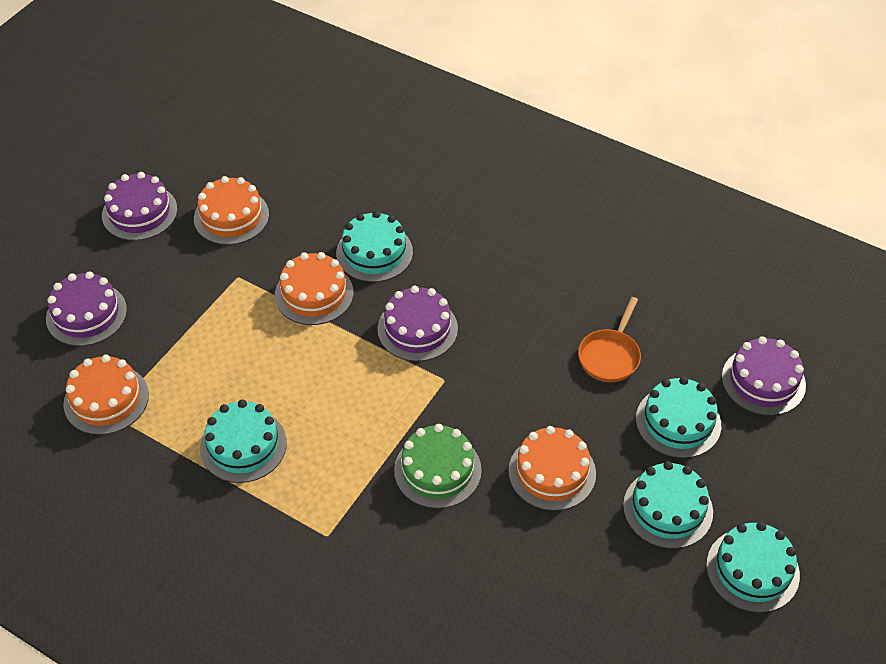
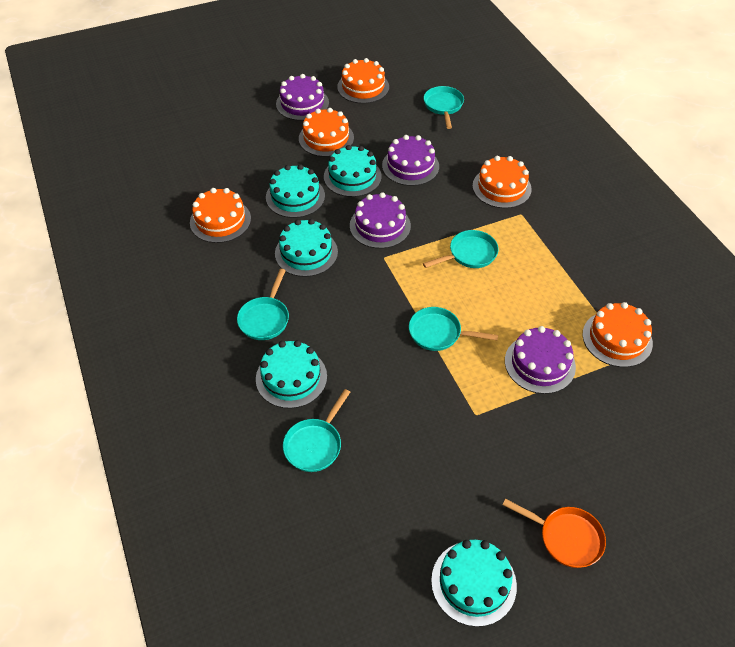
green cake: [394,424,482,509] = 1 -> none = 0
orange cake: [63,354,149,435] [194,176,269,245] [275,252,353,325] [508,426,596,511] = 4 -> [190,188,251,243] [299,108,354,157] [337,58,389,104] [472,156,532,208] [582,302,653,367] = 5
turquoise pan: none = 0 -> [237,269,289,340] [283,389,350,472] [409,307,498,351] [423,230,499,268] [424,86,464,129] = 5

